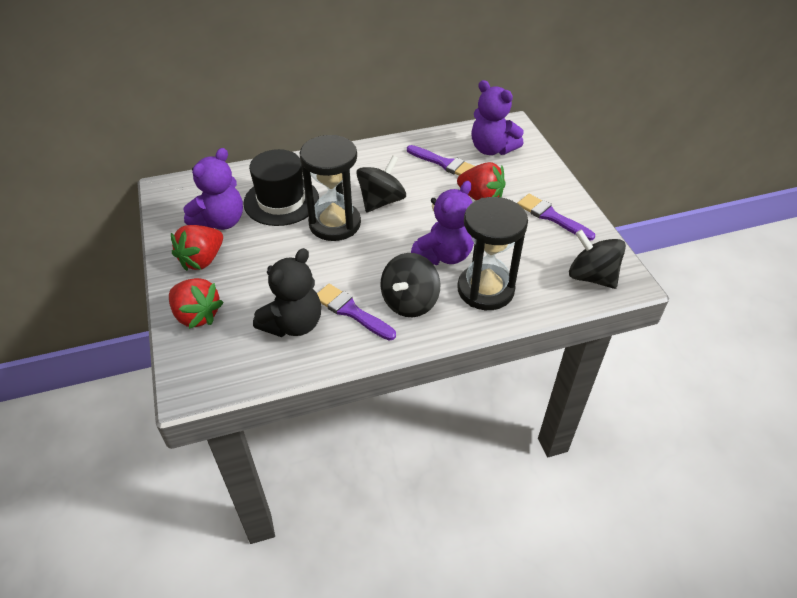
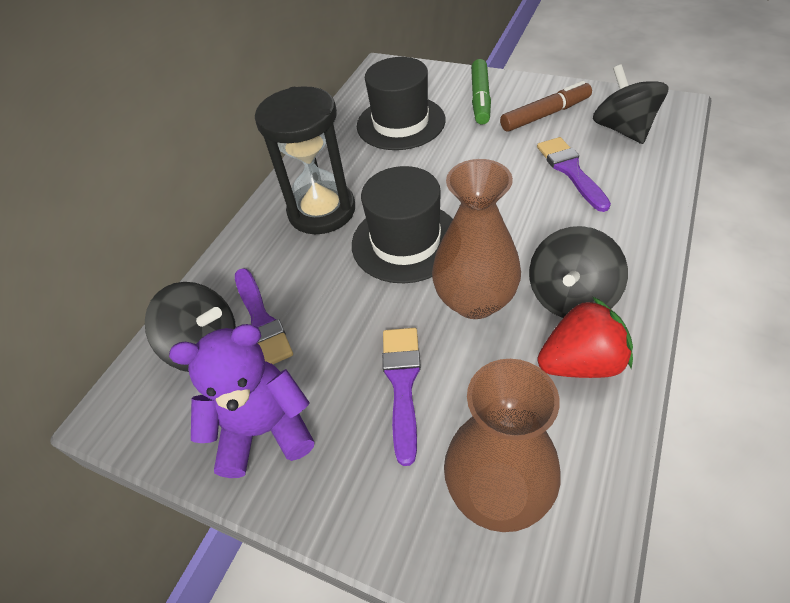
black hat: [243,149,319,226] = 1 -> [352,166,453,283] [357,57,446,150] = 2
black hourglass: [299,135,361,241] [457,197,528,310] = 2 -> [255,86,355,234] = 1
black teddy bear: [253,248,321,337] = 1 -> none = 0
brown marker: none = 0 -> [500,81,592,132] = 1
brown vase: none = 0 -> [432,159,521,319] [444,359,561,532] = 2
green marker: none = 0 -> [471,59,491,125] = 1
purple teddy bear: [183,148,243,230] [411,181,474,265] [471,80,524,155] = 3 -> [169,324,314,478] = 1
red strawberry: [169,278,224,329] [171,225,223,271] [457,162,506,200] = 3 -> [537,296,633,378] = 1

